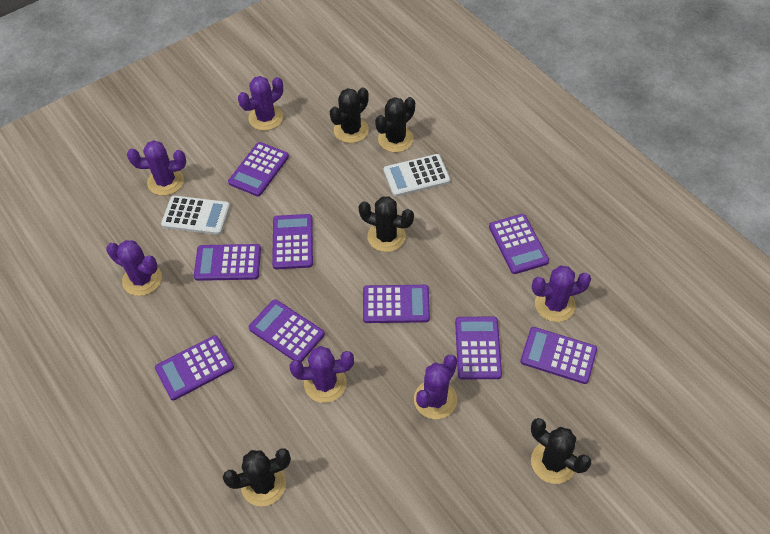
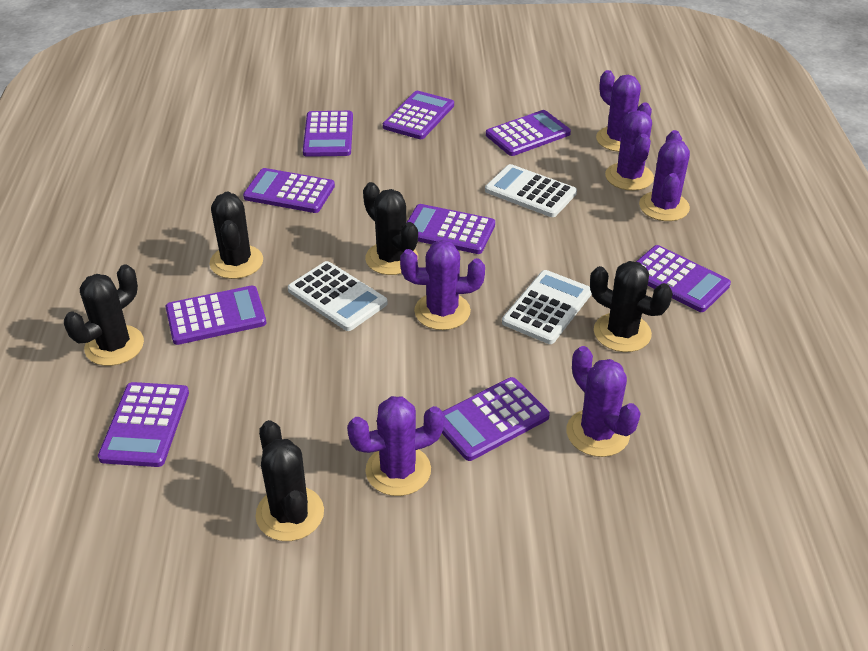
white calculator: [161,195,230,235] [383,154,450,197] = 2 -> [288,261,388,331] [485,164,577,217] [502,270,592,344] = 3

